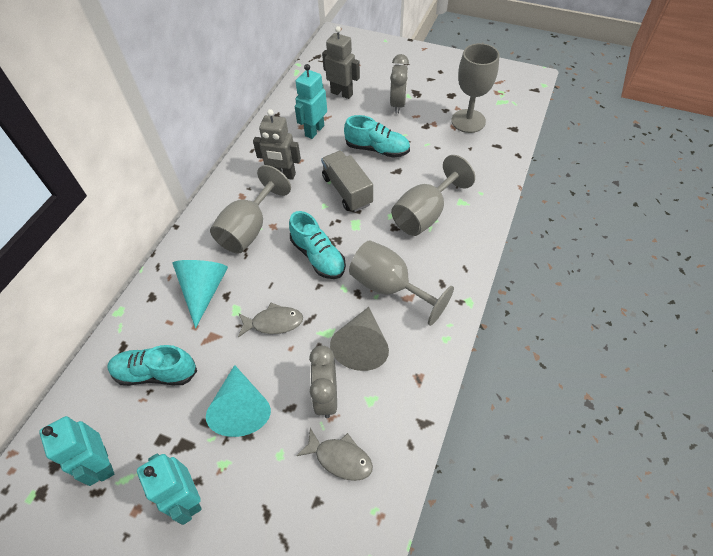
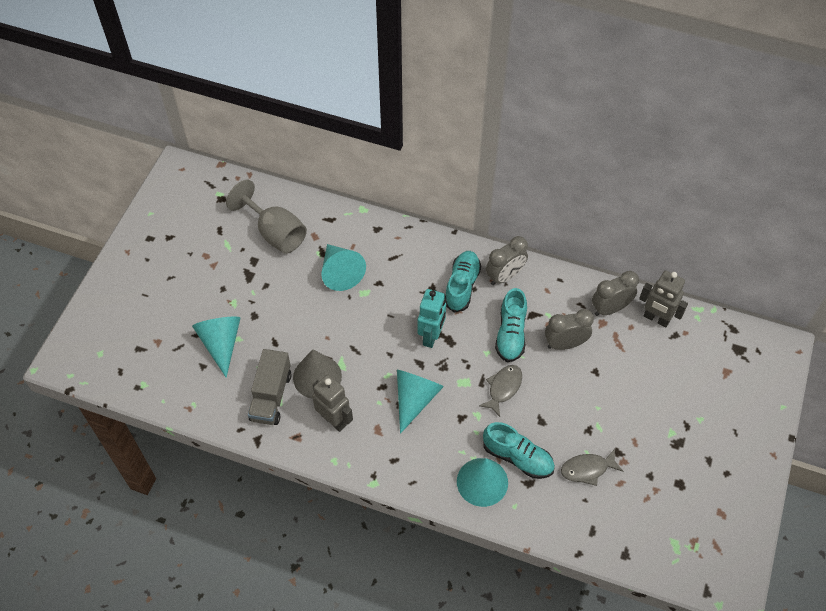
grey clock: [309,346,337,418] [390,54,409,114] = 2 -> [486,236,528,285] [545,309,594,350] [592,271,639,316] = 3
grey goblet: [210,165,291,254] [349,240,454,326] [391,155,475,236] [452,43,500,133] = 4 -> [226,179,307,254] = 1
turquoise cone: [172,260,228,328] [206,365,271,437] = 2 -> [192,317,240,378] [322,244,366,291] [397,370,444,434] [457,458,508,507] = 4
turquoise robot: [39,416,114,486] [137,454,202,525] [295,64,327,139] = 3 -> [417,289,446,348] = 1

